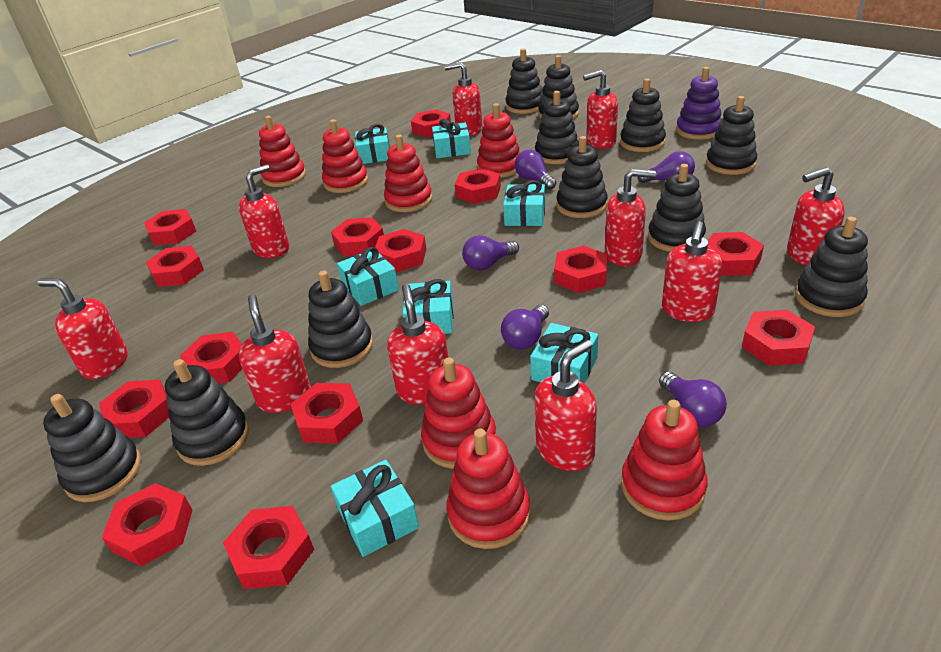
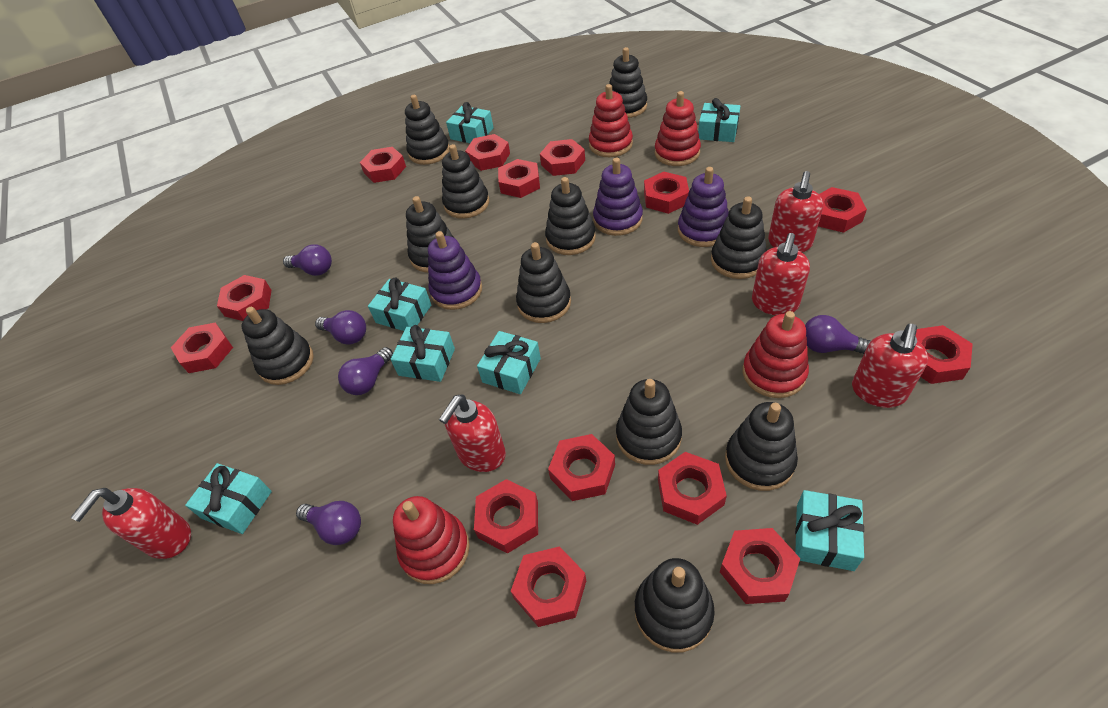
purple stacking toy: [676,67,722,140] = 1 -> [428,231,482,310] [593,158,643,236] [678,167,729,247] = 3
red soap dispenser: [38,279,128,379] [239,164,289,258] [239,295,311,413] [387,284,448,404] [444,62,482,136] [534,340,597,471] [583,70,618,149] [605,169,656,266] [662,221,723,322] [787,167,845,266] = 10 -> [70,488,191,559] [439,395,506,472] [752,233,810,315] [768,171,823,252] [852,324,928,408] = 5
red stacking toy: [259,116,306,187] [322,119,368,193] [384,135,432,212] [421,357,496,469] [446,429,530,549] [477,103,520,178] [621,400,707,521] = 7 -> [393,496,470,584] [589,84,633,157] [655,91,701,166] [743,311,809,398] = 4

